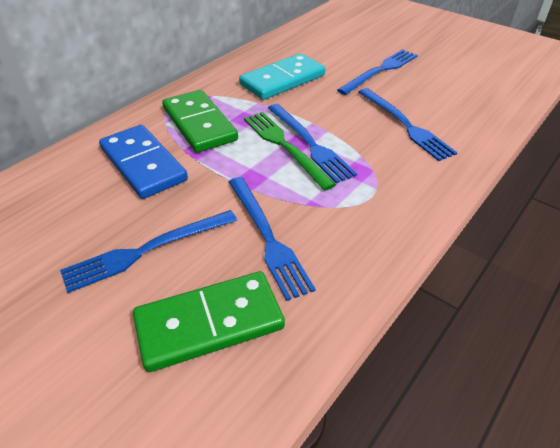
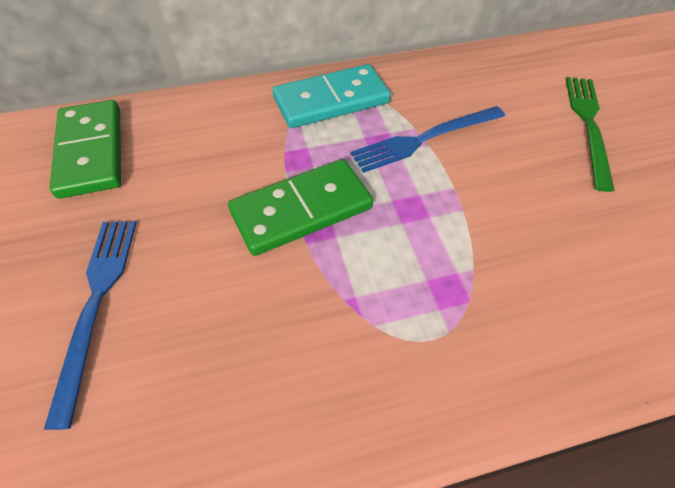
blue domino: [99,125,188,199] = 1 -> none = 0
blue fork: [60,210,237,293] [229,177,316,301] [268,104,357,184] [337,49,418,95] [359,88,458,161] = 5 -> [44,221,136,430] [350,106,505,173] = 2

